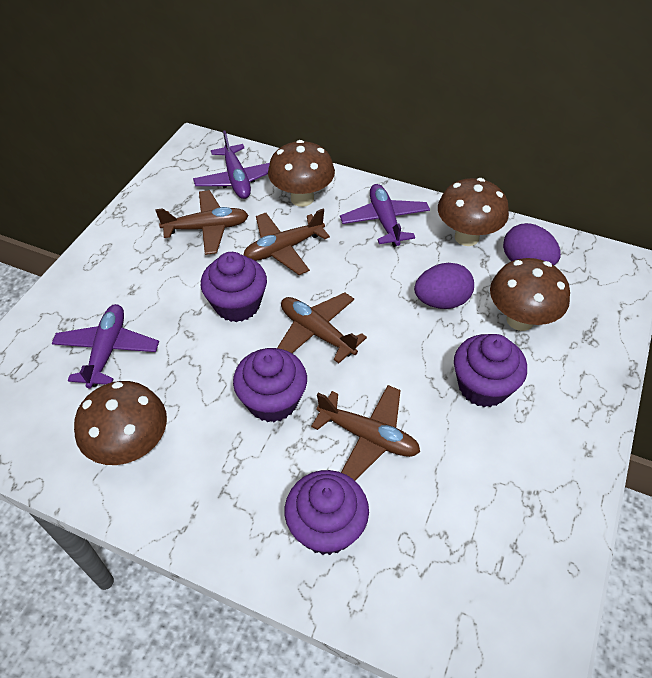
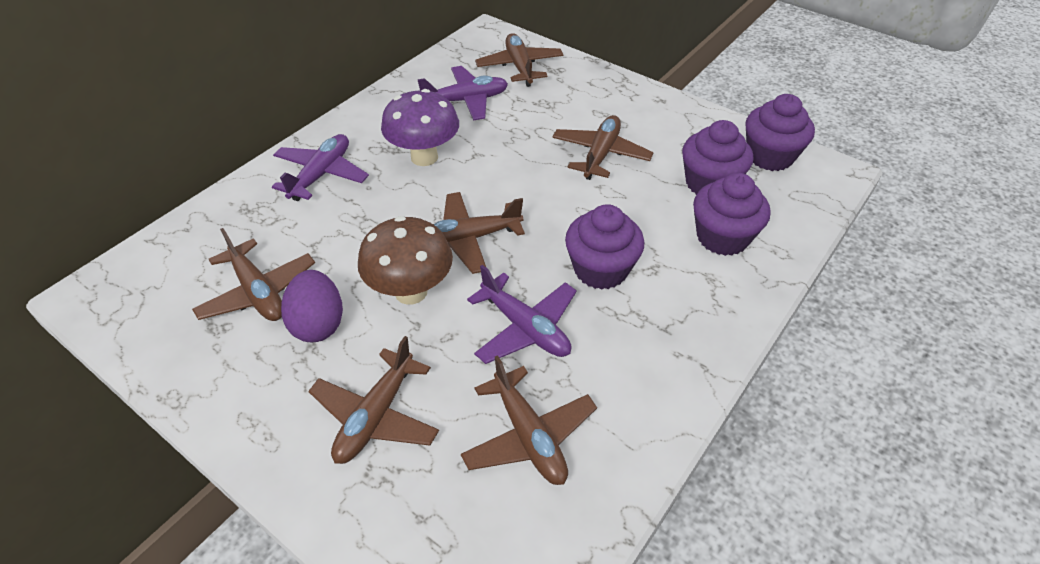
brown mushroom: [74,381,167,465] [268,140,335,207] [438,178,509,246] [490,258,570,331] = 4 -> [358,216,453,305] = 1
brown plane: [155,190,248,255] [244,209,330,275] [277,293,367,363] [311,385,420,480] = 4 -> [192,228,315,321] [308,336,439,464] [433,192,525,274] [461,355,597,485] [475,33,564,87] [552,115,654,180] = 6
purple egg: [414,263,474,309] [503,223,561,265] = 2 -> [281,270,343,342] = 1
purple mushroom: none = 0 -> [381,89,459,166] = 1

